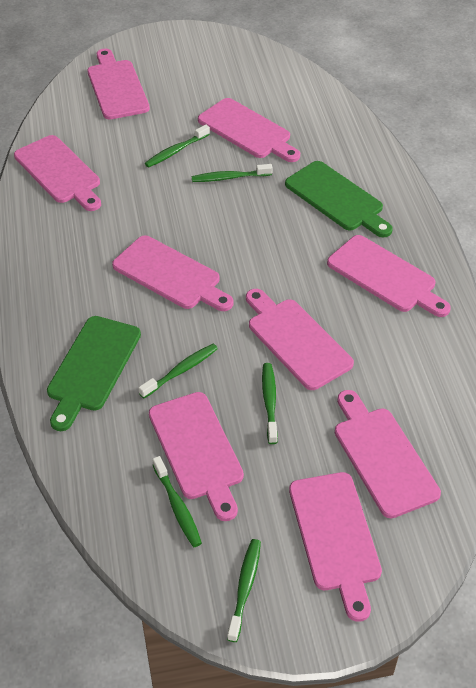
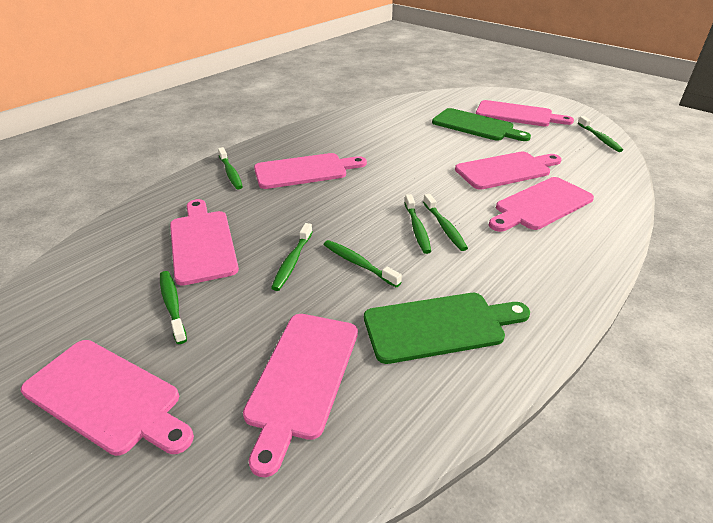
green toothbrush: [138,344,218,398] [145,124,210,167] [152,456,202,547] [192,164,273,182] [227,539,261,642] [262,363,278,444] = 6 -> [160,271,187,344] [218,147,243,190] [271,223,312,291] [324,240,402,287] [404,194,431,254] [423,194,468,251] [578,116,623,152] = 7
pink cutting board: [14,135,101,211] [87,49,150,119] [112,236,233,311] [149,392,244,521] [198,98,300,162] [246,289,354,390] [289,472,382,622] [327,235,451,317] [335,390,441,518] = 9 -> [21,340,194,456] [170,199,239,286] [243,314,358,477] [254,153,367,189] [455,152,562,190] [476,100,574,126] [489,177,594,232] = 7

